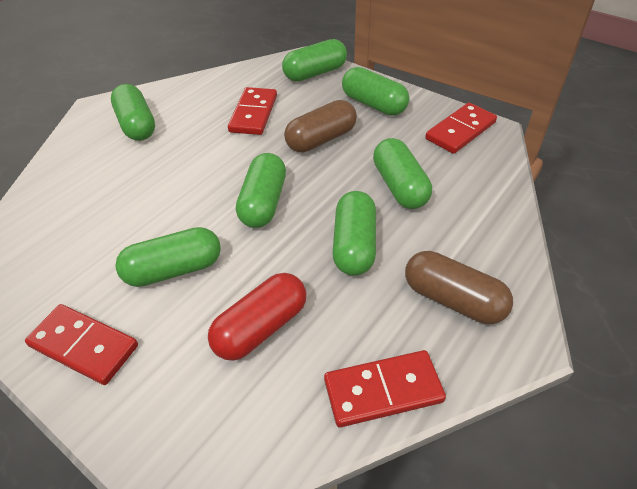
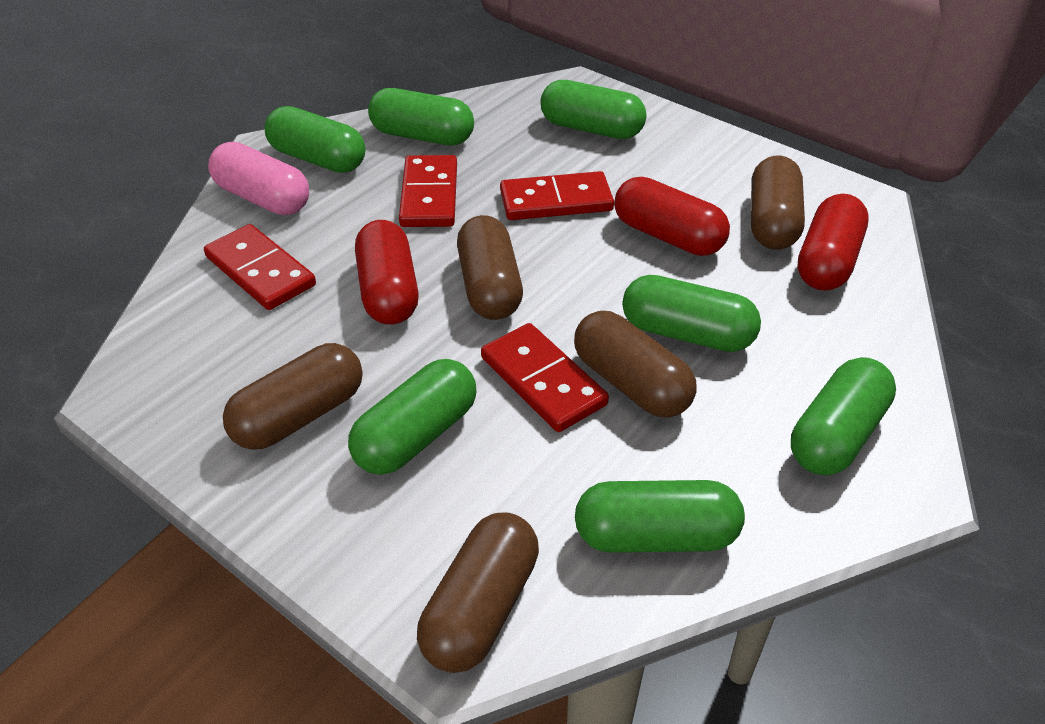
brown capsule: [284,100,357,153] [405,251,513,324] = 2 -> [223,343,363,450] [417,512,539,673] [457,215,523,320] [574,311,697,418] [751,155,805,250] = 5
pink capsule: none = 0 -> [208,142,309,215] = 1
red capsule: [208,273,306,361] = 1 -> [355,220,419,325] [614,177,730,256] [797,194,869,291] = 3

